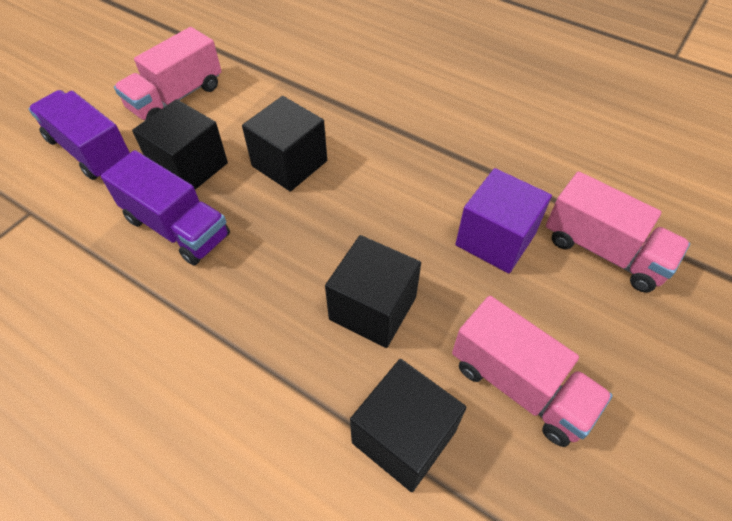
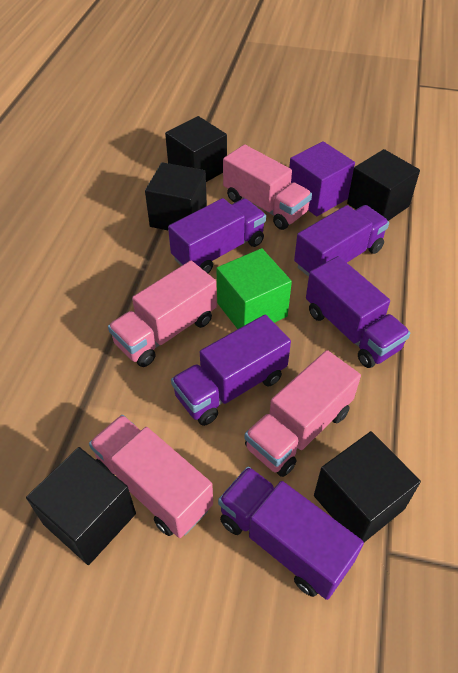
black cube: [132,99,228,190] [242,96,327,191] [325,235,421,348] [350,359,467,492] = 4 -> [26,447,136,565] [145,162,207,230] [165,116,227,182] [314,431,421,542] [347,149,420,221] = 5
green cube: none = 0 -> [216,248,292,329] = 1
pink truck: [114,27,221,120] [452,296,613,447] [546,172,690,293] = 3 -> [89,415,213,538] [108,261,217,367] [223,144,312,230] [244,350,361,477] = 4
purple truck: [29,90,130,180] [101,150,230,266] = 2 -> [168,198,266,273] [171,315,291,426] [218,466,364,600] [294,205,389,277] [306,256,410,368] = 5

